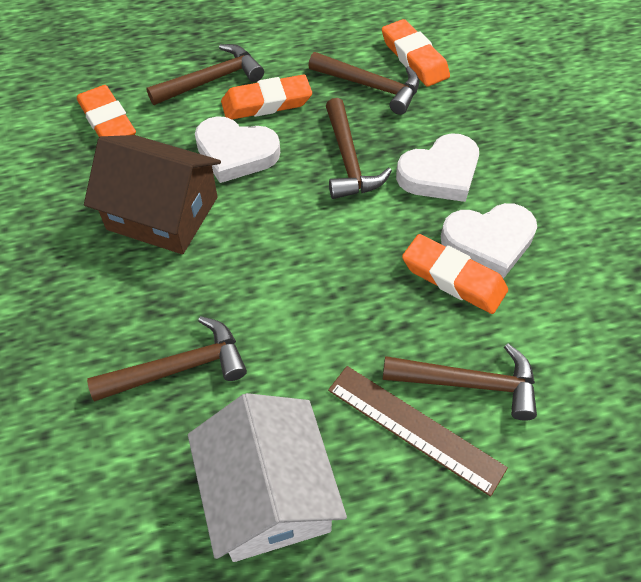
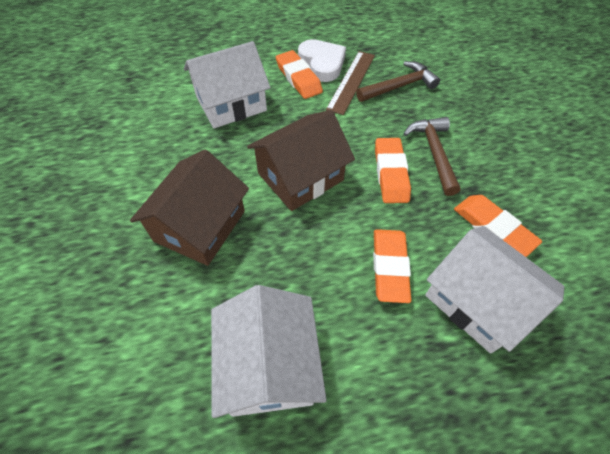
brown hammer: [87,316,247,401] [146,44,264,105] [308,52,419,115] [326,98,392,199] [383,344,537,421] = 5 -> [356,61,440,102] [403,117,461,196] = 2
brown house: [84,135,221,254] = 1 -> [130,149,249,266] [247,110,355,211] = 2
white heart: [195,116,280,183] [396,133,479,202] [441,203,537,279] = 3 -> [298,39,346,82] = 1
white house: [188,393,347,562] = 1 -> [184,41,270,128] [211,285,327,418] [425,226,564,354] = 3

